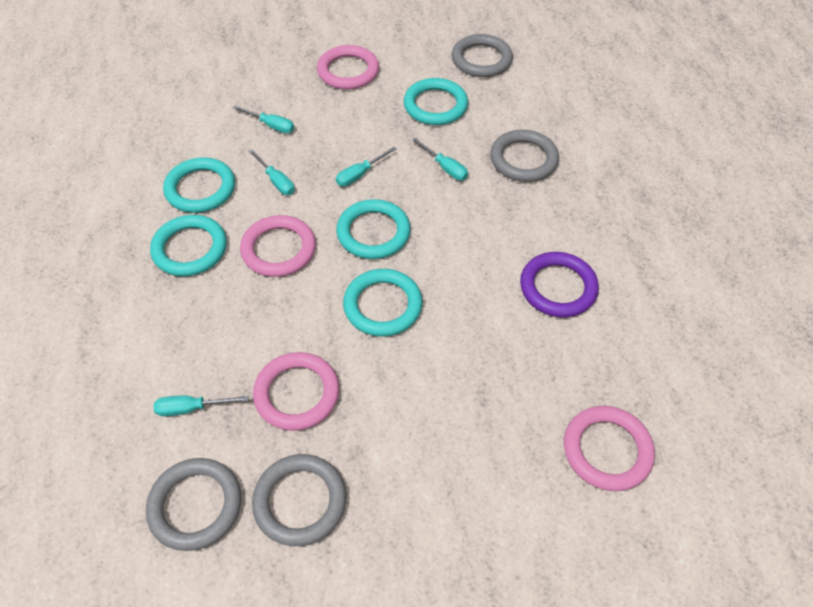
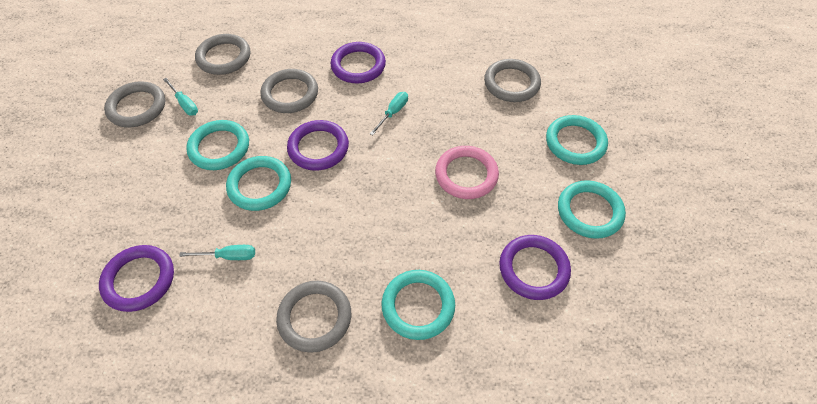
grey ring: [146,458,242,551] [252,454,347,546] [452,34,513,77] [490,130,559,182] = 4 -> [104,82,165,127] [195,34,250,75] [260,69,318,113] [276,281,351,353] [484,59,541,102] = 5
pink ring: [240,215,316,277] [253,352,339,431] [317,45,379,90] [564,406,655,491] = 4 -> [435,146,499,199] = 1
purple ring: [520,252,599,317] = 1 -> [99,245,174,312] [287,120,349,171] [331,42,386,83] [499,235,571,300] = 4
turquoise screwdriver: [154,396,248,416] [232,105,294,133] [249,149,294,195] [336,147,397,186] [412,138,468,180] = 5 -> [163,78,198,116] [179,245,255,260] [370,92,408,135] = 3

